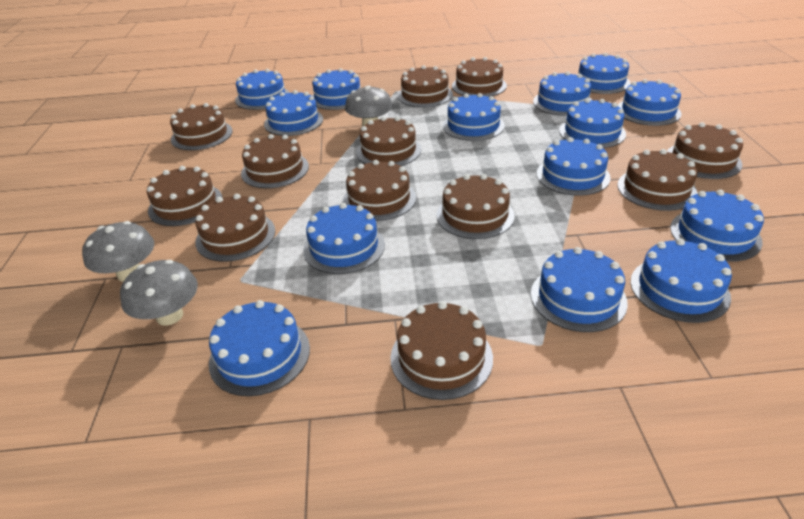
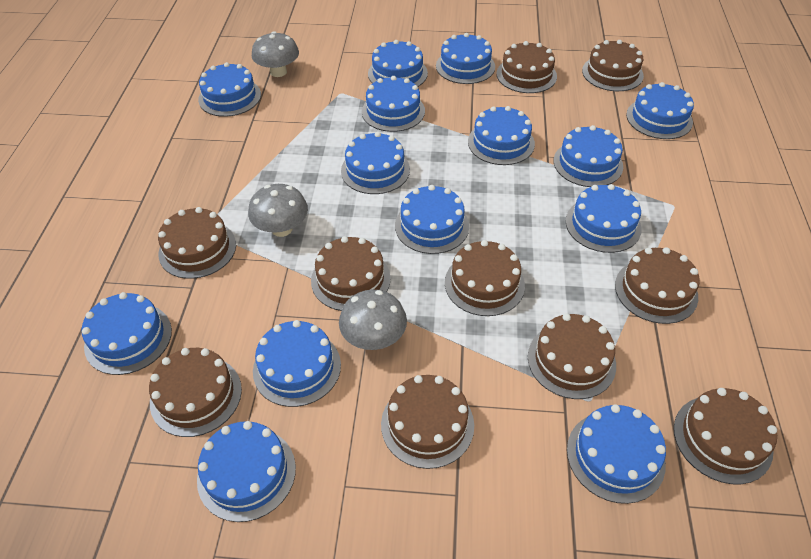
brown cake: [147,166,222,226] [170,103,233,150] [195,194,275,262] [241,134,309,188] [343,160,416,221] [356,116,421,166] [390,301,493,400] [397,65,453,107] [437,174,515,239] [452,57,507,97] [617,149,698,211] [667,122,743,179] = 12 -> [149,348,242,437] [158,207,236,279] [311,236,391,311] [381,375,474,469] [445,240,525,316] [496,41,557,93] [528,314,616,399] [582,40,644,91] [615,247,700,324] [674,388,777,484] = 10

